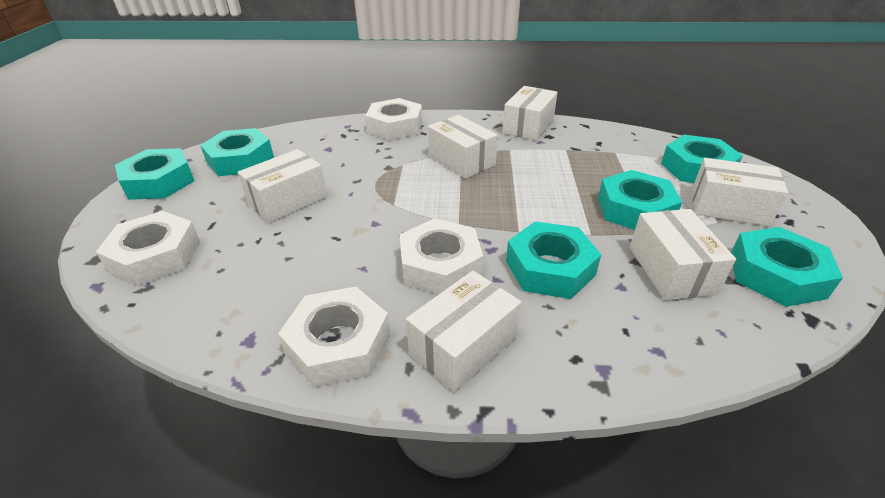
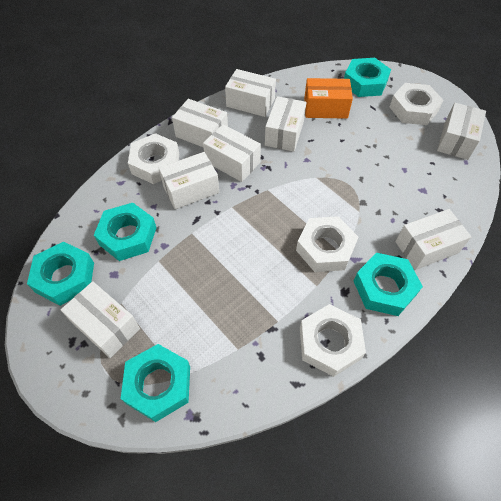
orange box: none = 0 -> [304,78,353,119] = 1
turquoise nut: [115,148,194,200] [200,128,274,176] [506,221,601,299] [598,170,682,230] [661,135,743,183] [731,227,843,307] = 6 -> [27,242,94,306] [94,203,156,261] [121,344,190,422] [344,58,391,97] [354,253,423,316] = 5
white box: [238,149,327,223] [406,271,522,393] [428,115,498,179] [503,86,558,141] [630,209,736,300] [692,158,788,226] = 6 -> [61,281,140,358] [159,152,219,209] [172,99,228,148] [203,124,261,182] [225,69,276,117] [265,96,306,152] [395,209,472,270] [437,103,486,160] = 8

